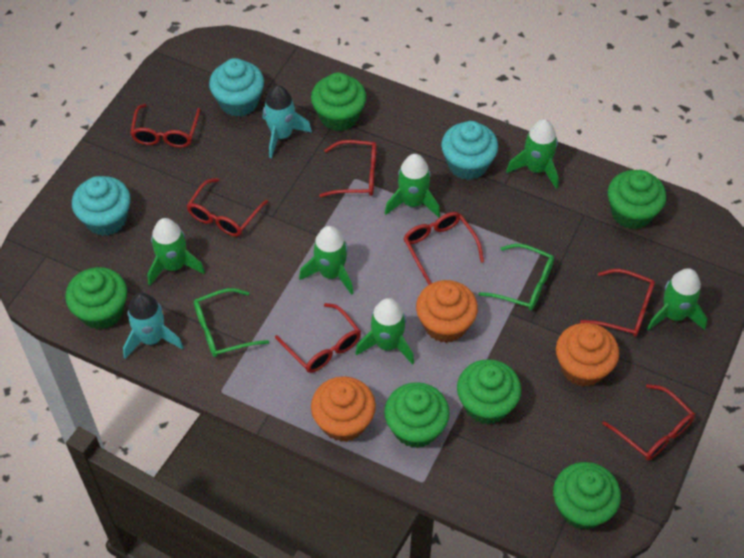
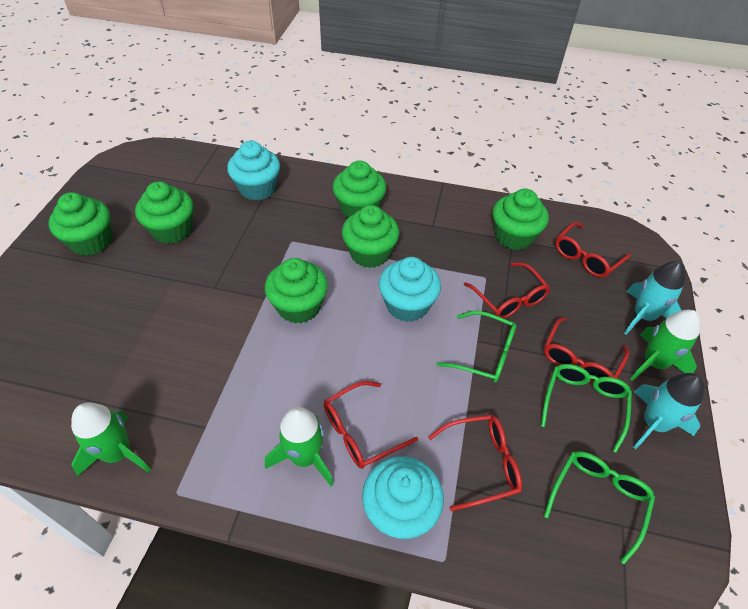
green glasses: [194,288,269,357] [479,244,554,310] = 2 -> [437,311,517,383] [541,364,632,453] [544,451,655,564] = 3
green rocket: [148,218,205,286] [299,226,354,295] [355,298,414,365] [385,154,440,218] [506,119,559,189] [647,268,707,331] = 6 -> [71,402,151,476] [265,407,333,486] [630,310,700,381] = 3
orange cupcake: [311,376,376,442] [416,280,478,343] [556,323,619,387] = 3 -> none = 0
red glasses: [130,104,201,148] [187,178,268,237] [275,303,361,373] [319,140,377,197] [403,212,484,285] [580,269,655,337] [602,384,695,461] = 7 -> [324,381,418,469] [428,415,522,511] [464,262,550,319] [544,317,629,383] [555,222,631,278] = 5

